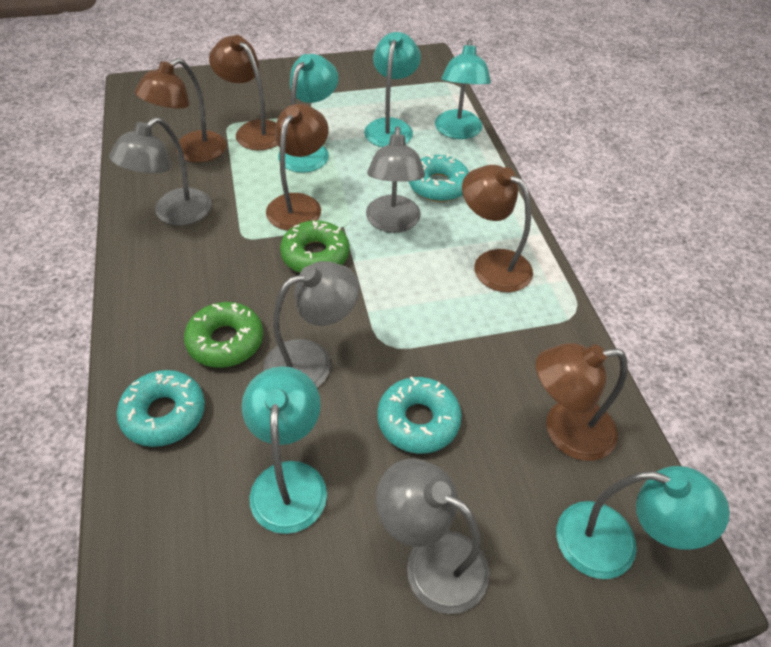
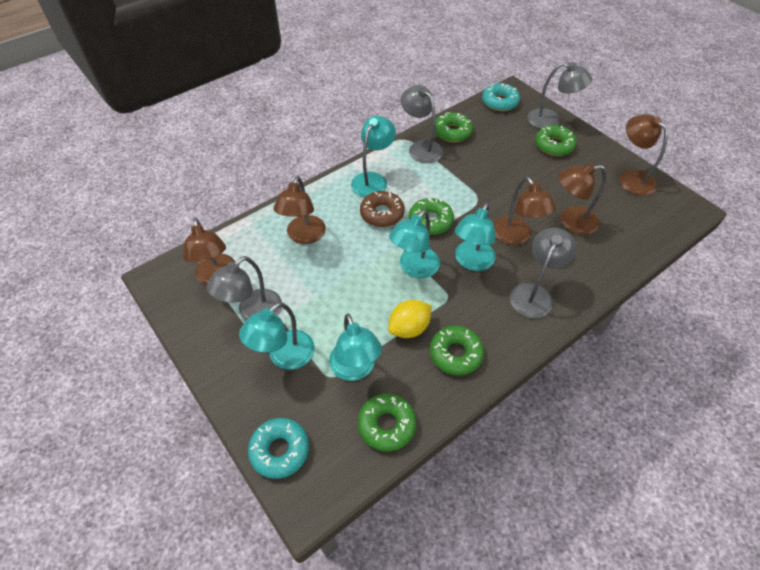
brown donut: none = 0 -> [360,191,405,227] = 1
green donut: [184,302,263,368] [280,220,350,273] = 2 -> [358,394,416,451] [409,198,454,235] [430,326,484,376] [435,112,473,142] [535,125,577,156] = 5
turquoise donut: [117,370,205,447] [377,376,462,454] [409,154,469,202] = 3 -> [248,418,309,479] [482,83,520,111] = 2
yellow lemon: none = 0 -> [388,300,432,338] = 1

